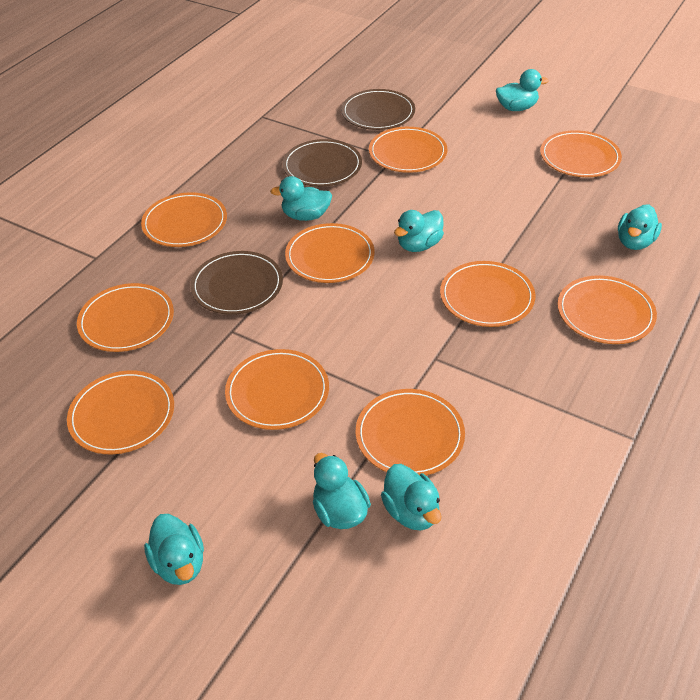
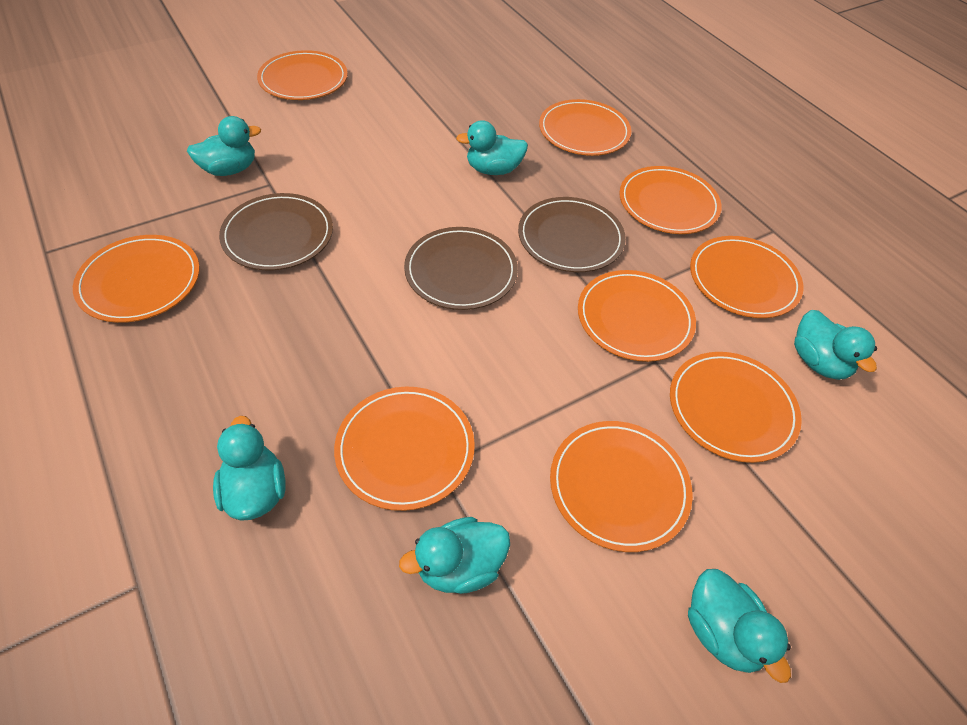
orange plate: [67,370,174,454] [77,283,174,352] [141,192,227,247] [225,349,329,430] [285,223,375,283] [356,389,465,476] [369,127,447,173] [440,261,536,327] [540,130,622,177] [558,275,657,344] = 10 -> [73,235,200,323] [257,50,348,100] [334,387,475,511] [539,99,631,156] [550,421,693,552] [578,270,696,362] [619,166,722,234] [670,352,802,463] [690,236,803,318] = 9
turquoise duck: [144,514,204,585] [270,176,332,221] [313,453,371,529] [381,464,441,530] [394,210,444,252] [496,69,549,111] [618,204,662,250] = 7 -> [187,116,261,176] [213,416,286,521] [399,517,510,594] [456,120,528,175] [688,569,791,683] [794,310,877,380] = 6

